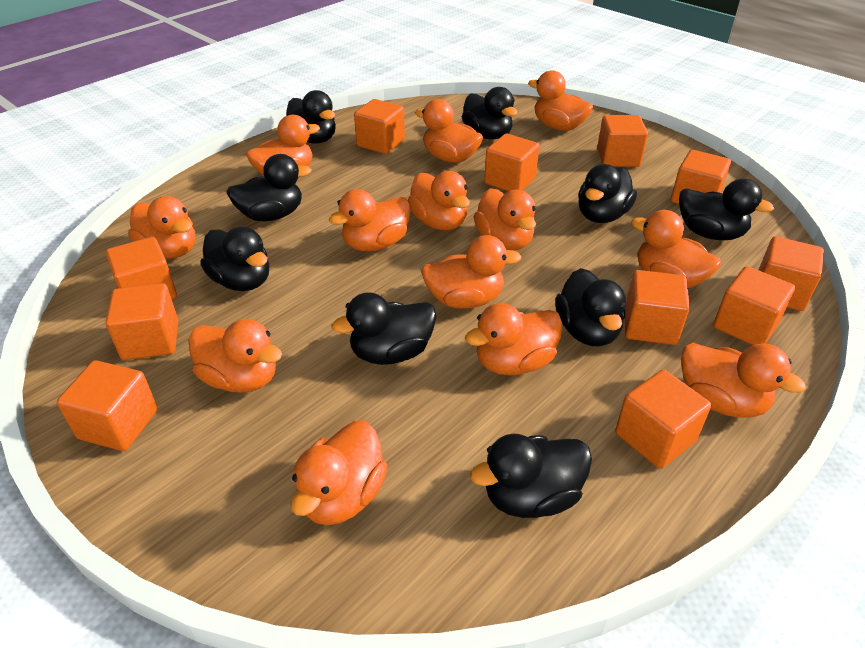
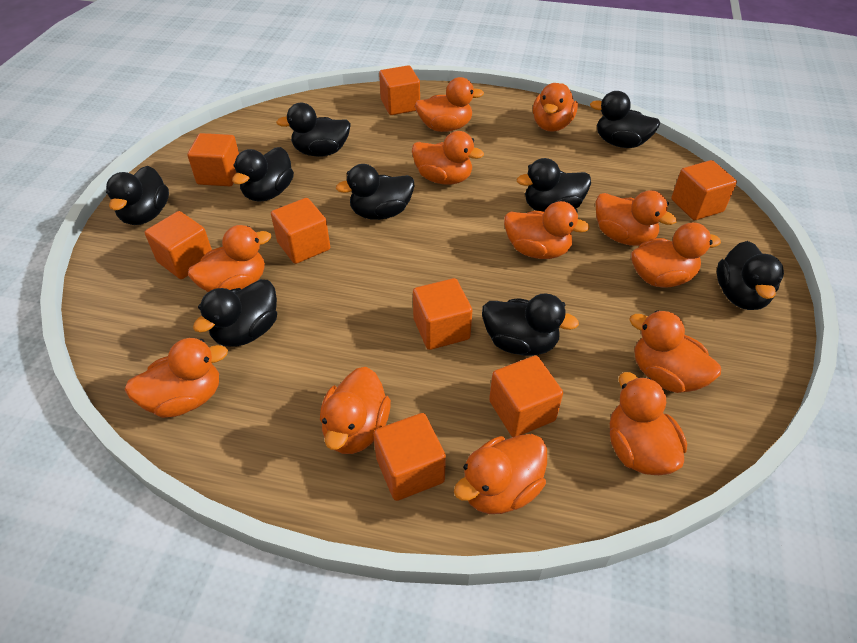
orange cube: [57,360,158,451] [105,283,178,360] [106,237,177,300] [354,99,405,154] [484,134,539,192] [597,115,648,167] [615,370,711,469] [625,270,690,345] [671,150,731,204] [713,266,795,345] [759,236,824,311] = 11 -> [145,211,212,279] [187,133,239,186] [271,198,330,264] [373,413,446,501] [379,65,420,115] [413,278,472,350] [489,356,563,437] [671,160,737,220] = 8
orange duck: [128,196,195,259] [188,319,282,393] [246,115,320,175] [291,421,388,525] [329,189,410,251] [408,171,470,230] [415,99,483,163] [421,235,522,309] [465,303,563,376] [474,188,536,250] [528,70,593,131] [631,210,721,288] [681,343,806,418] = 13 -> [125,338,228,418] [188,225,271,292] [320,367,391,454] [412,131,484,185] [415,77,484,132] [454,434,547,514] [504,201,590,259] [533,83,578,132] [595,190,677,246] [610,372,687,475] [629,310,721,393] [631,223,721,287] = 12

